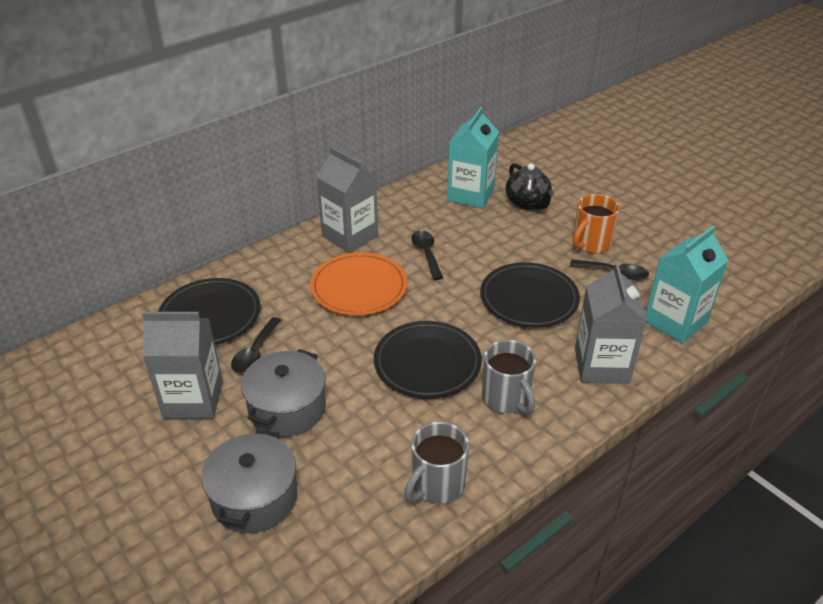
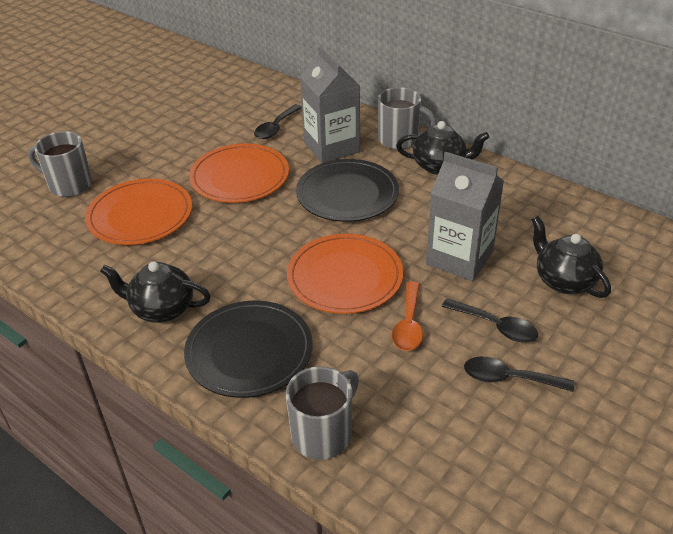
black plate: [158,278,260,345] [374,321,482,399] [480,262,580,328] = 3 -> [184,301,313,398] [296,159,399,222] = 2
black teapot: [506,163,554,210] = 1 -> [100,261,211,323] [396,121,489,175] [532,216,611,298] = 3
grey carton: [142,312,223,419] [316,146,378,253] [575,263,647,384] = 3 -> [300,47,360,163] [426,152,504,281] = 2
grey mug: [404,422,469,504] [482,340,536,415] = 2 -> [28,131,92,197] [286,366,359,460] [378,87,437,149] = 3
grey pot: [201,429,297,533] [241,349,326,437] = 2 -> none = 0
orange mug: [573,194,620,253] = 1 -> none = 0
orange plate: [310,252,407,316] = 1 -> [85,179,192,245] [189,144,289,203] [287,234,403,314] = 3
orange spoon: none = 0 -> [392,281,423,351] = 1
turquoise carton: [447,107,499,208] [645,226,728,344] = 2 -> none = 0

